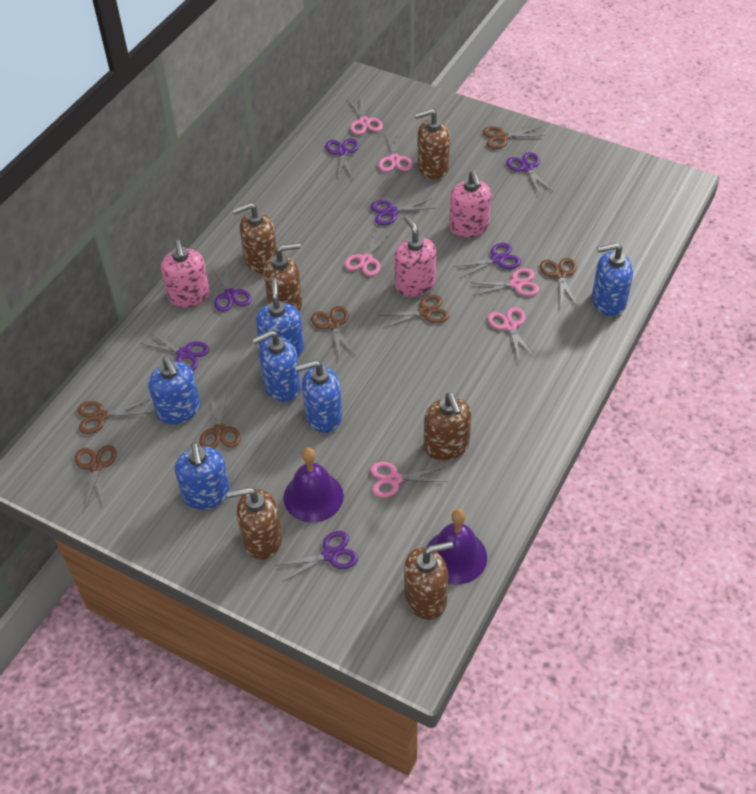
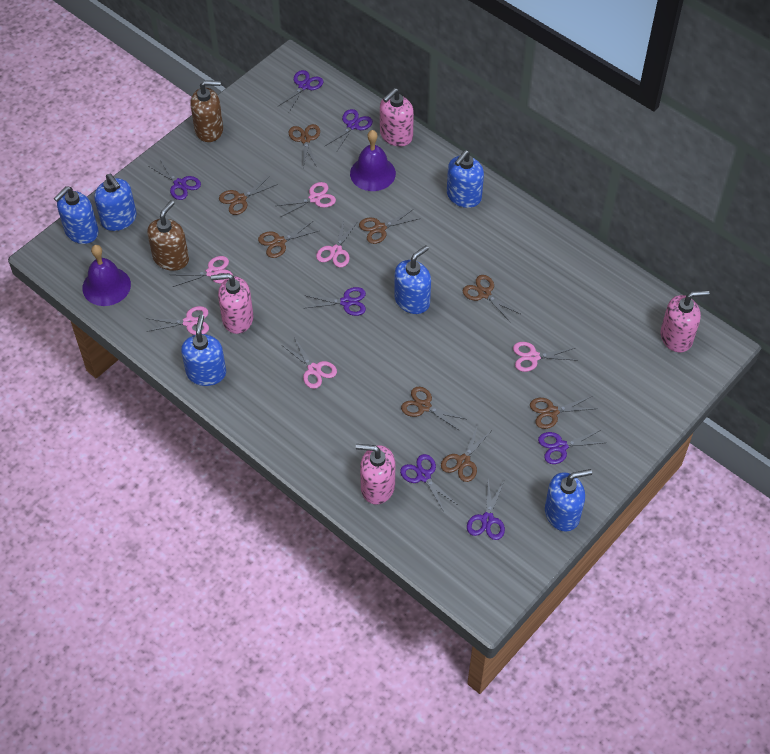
brown scissors: [75,445,117,509] [78,400,151,434] [199,392,241,449] [311,306,356,360] [378,295,449,328] [483,126,545,149] [540,258,578,308] = 7 -> [219,176,278,215] [258,221,318,258] [288,124,320,167] [359,209,418,244] [401,387,468,431] [441,425,492,482] [462,275,520,322] [530,396,597,429] = 8
brown soap dispenser: [227,487,282,560] [232,203,277,274] [264,243,302,311] [404,541,453,620] [414,109,450,179] [424,393,472,461] = 6 -> [147,200,189,271] [190,80,223,142] = 2
pink soap dispenser: [161,240,210,308] [394,215,436,297] [449,170,491,237] = 3 -> [211,273,253,334] [356,444,395,505] [380,88,414,147] [660,290,709,353] = 4

